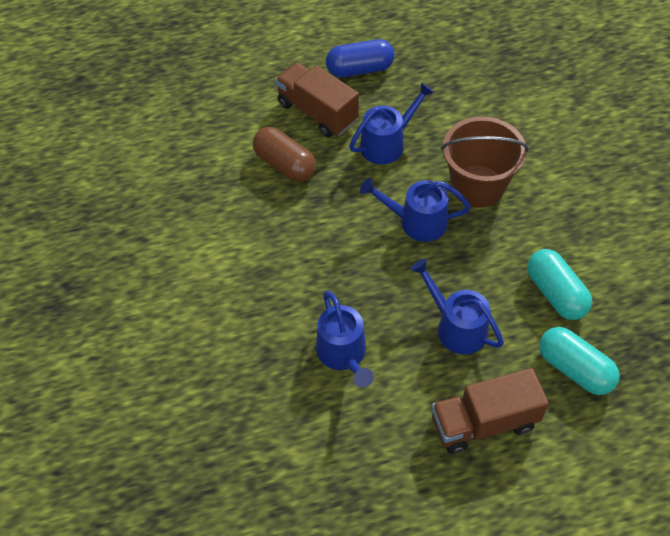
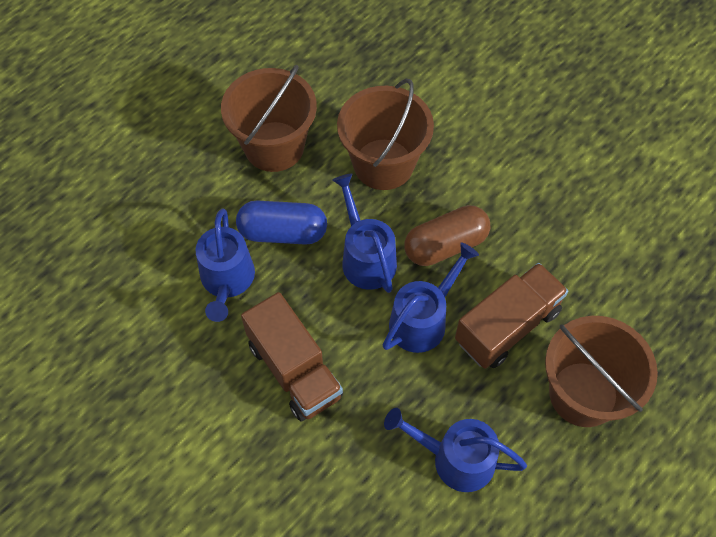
brown bucket: [441,116,528,208] = 1 -> [221,65,317,172] [337,79,434,190] [545,316,658,427] = 3
turquoise capsule: [527,249,592,320] [539,327,620,395] = 2 -> none = 0

